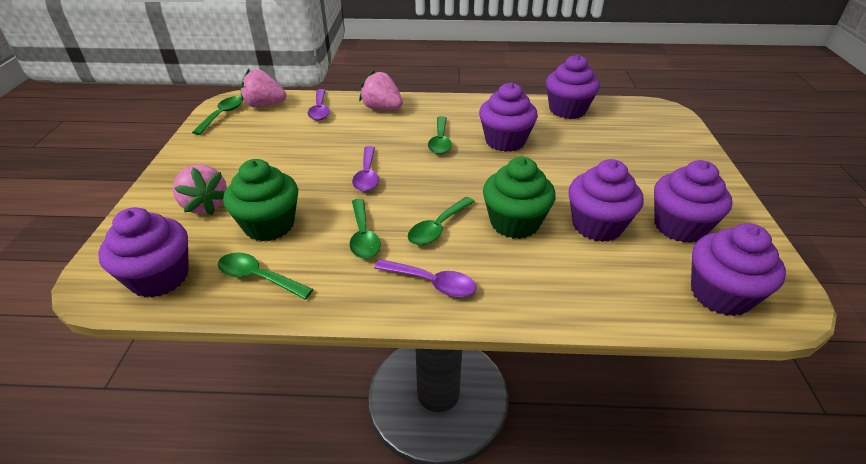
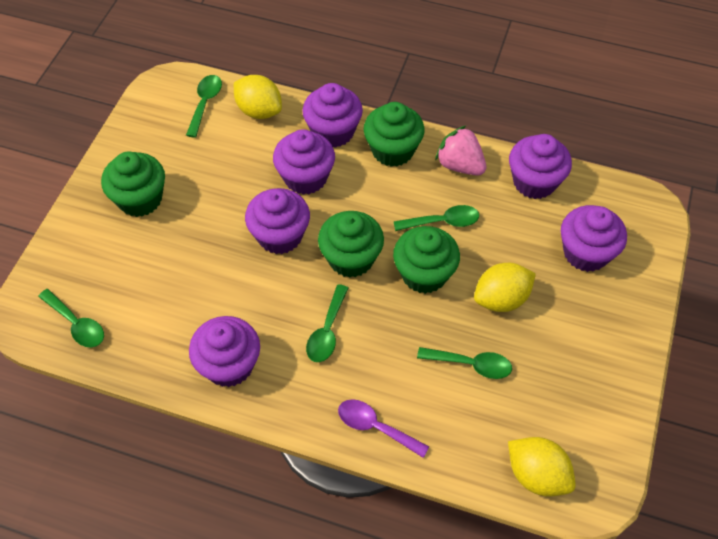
green cupcake: [223,159,298,241] [483,157,556,239] = 2 -> [101,151,165,217] [318,211,384,278] [363,102,425,167] [393,226,460,294] = 4
pink strawberry: [173,164,227,215] [241,69,287,107] [359,70,403,110] = 3 -> [435,125,486,176] = 1
purple spoon: [308,89,330,120] [352,146,379,192] [374,259,477,298] = 3 -> [338,399,429,458] = 1
yellow lemon: none = 0 -> [234,75,282,119] [474,263,536,312] [508,437,576,497] = 3

